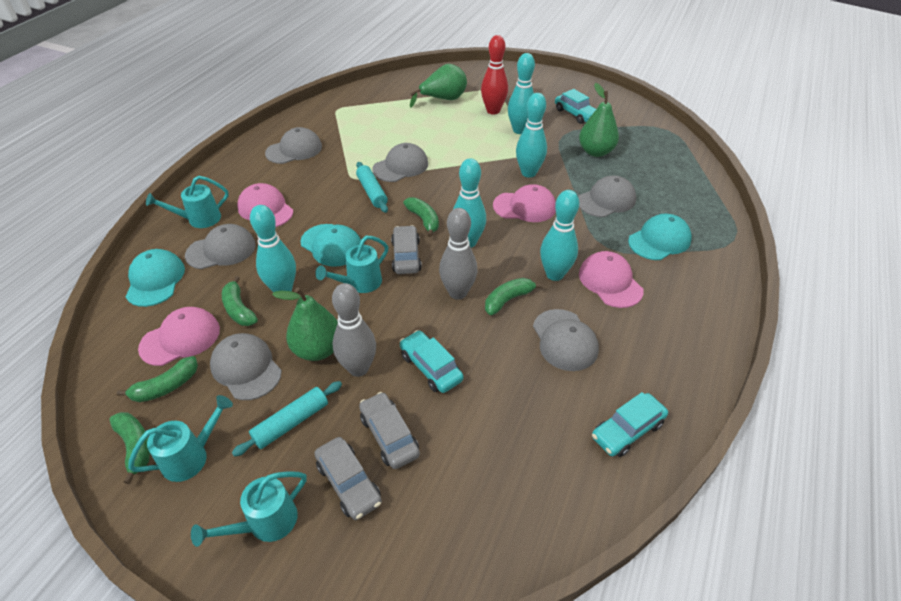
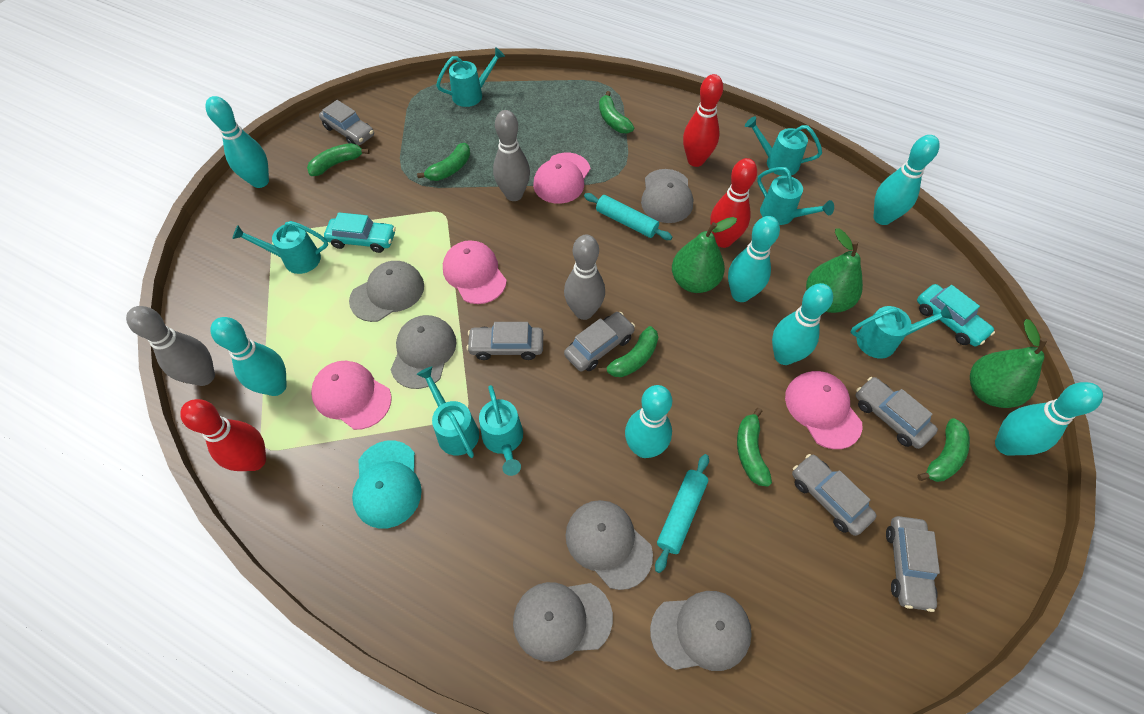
green banana: [110,412,150,484] [116,356,198,402] [222,276,258,326] [403,197,439,237] [485,278,543,315] = 5 -> [307,143,370,176] [417,143,470,181] [598,326,658,377] [599,91,634,133] [737,408,772,487] [917,418,970,482] = 6
grey bowling pin: [332,283,376,377] [439,208,477,300] = 2 -> [126,306,215,386] [493,110,530,201] [564,235,605,320] = 3
grey car: [314,437,382,520] [359,392,420,469] [391,225,422,274] = 3 -> [319,100,374,145] [466,322,543,360] [564,312,635,371] [792,454,876,536] [855,377,938,449] [886,516,940,612] = 6
red bowling pin: [481,35,508,115] = 1 -> [180,399,266,471] [683,74,723,167] [710,158,757,248] = 3
turquoise bowling pin: [250,205,296,292] [453,158,486,248] [508,53,535,134] [516,93,547,178] [540,190,579,281] = 5 -> [206,96,269,188] [210,317,287,396] [625,385,672,458] [728,216,780,302] [772,283,833,365] [873,135,939,225] [995,382,1103,456] = 7
turquoise cap: [126,249,185,307] [301,224,361,267] [628,214,692,260] = 3 -> [352,440,422,529] = 1
turquoise car: [400,330,464,393] [555,89,596,124] [592,392,668,457] = 3 -> [324,212,396,253] [917,284,995,346] = 2
turquoise watering can: [128,395,233,482] [146,176,229,228] [191,471,307,547] [315,236,388,293] = 4 -> [232,221,328,274] [417,366,479,458] [436,47,505,107] [479,385,523,476] [745,116,822,176] [757,167,834,225] [851,305,953,359] = 7

